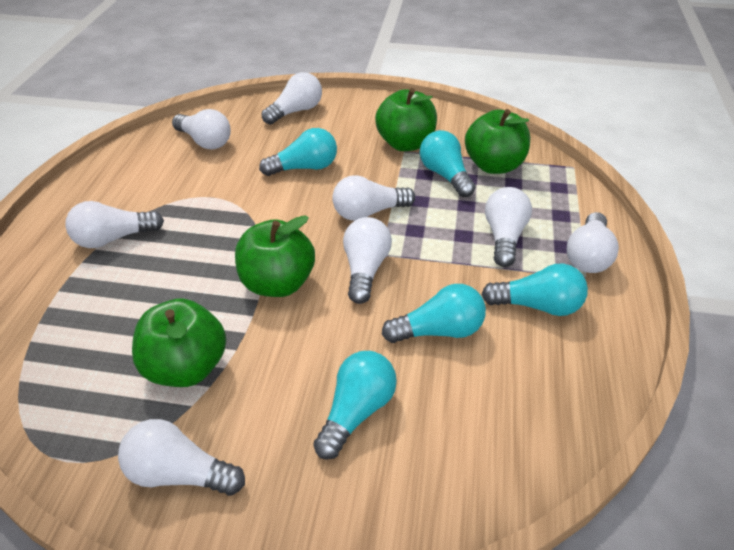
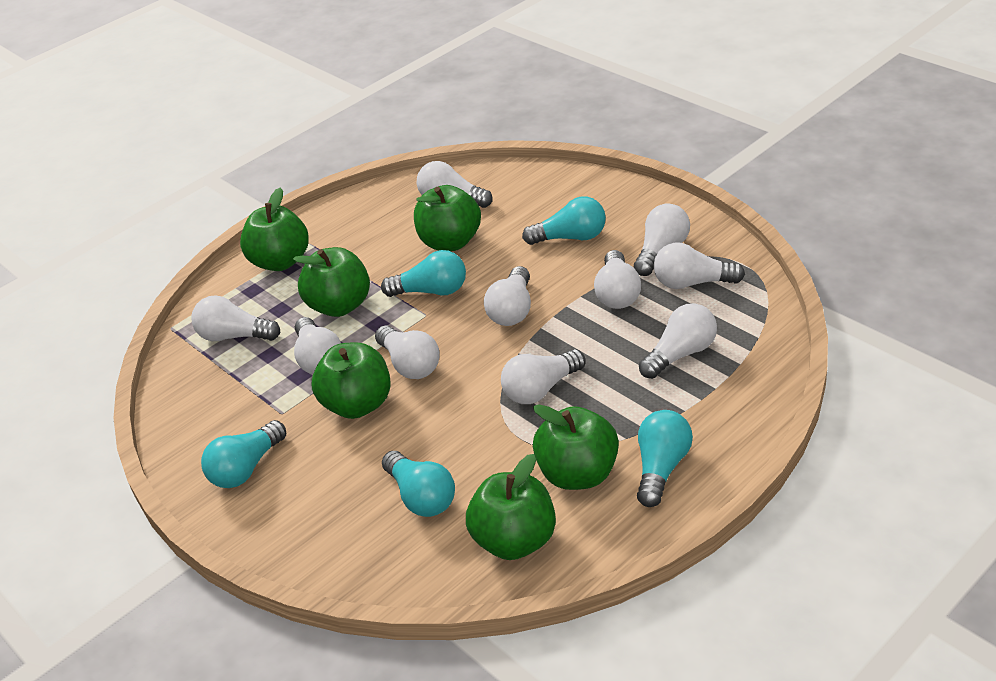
green apple: [132,298,226,387] [235,215,315,297] [375,88,437,151] [465,109,530,174] = 4 -> [240,188,309,271] [293,247,370,317] [312,342,391,419] [414,185,481,251] [466,454,556,560] [533,404,619,490] = 6
white light bulb: [65,201,164,248] [118,419,245,496] [172,109,231,150] [262,72,322,125] [332,175,415,221] [343,217,392,304] [485,187,532,267] [566,212,619,273] = 8 -> [191,295,281,341] [294,317,341,374] [375,325,440,379] [417,161,493,208] [484,266,531,326] [501,349,585,404] [594,250,641,309] [634,203,690,276] [639,303,717,379] [654,242,745,289] = 10

